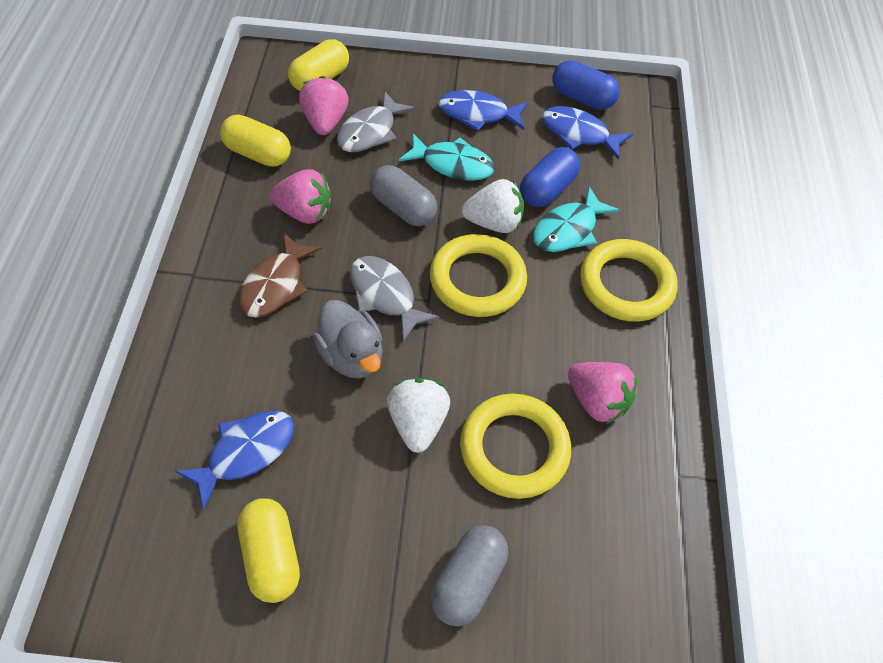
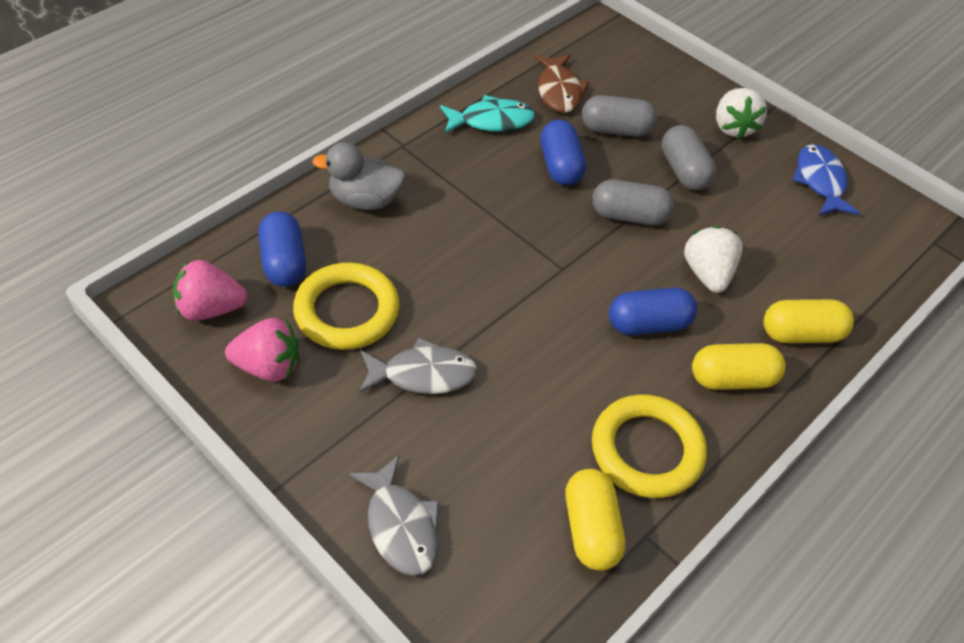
blue capsule: [520,147,580,207] [552,60,620,110] = 2 -> [258,212,306,287] [540,119,586,185] [609,288,697,335] = 3
blue fish: [175,410,294,510] [438,90,528,131] [542,106,633,160] = 3 -> [792,144,860,216] = 1
grey capsule: [370,165,437,226] [431,525,508,626] = 2 -> [582,95,657,137] [592,179,674,225] [662,125,716,190] = 3
pink strawberry: [269,169,331,224] [299,76,349,135] [568,362,637,424] = 3 -> [173,260,248,321] [225,318,299,382] = 2
turquoise fish: [399,133,495,181] [533,187,619,252] = 2 -> [440,95,535,133] = 1
yellow ring: [430,234,527,317] [460,393,571,499] [580,239,678,322] = 3 -> [293,263,400,350] [592,394,707,498] = 2

